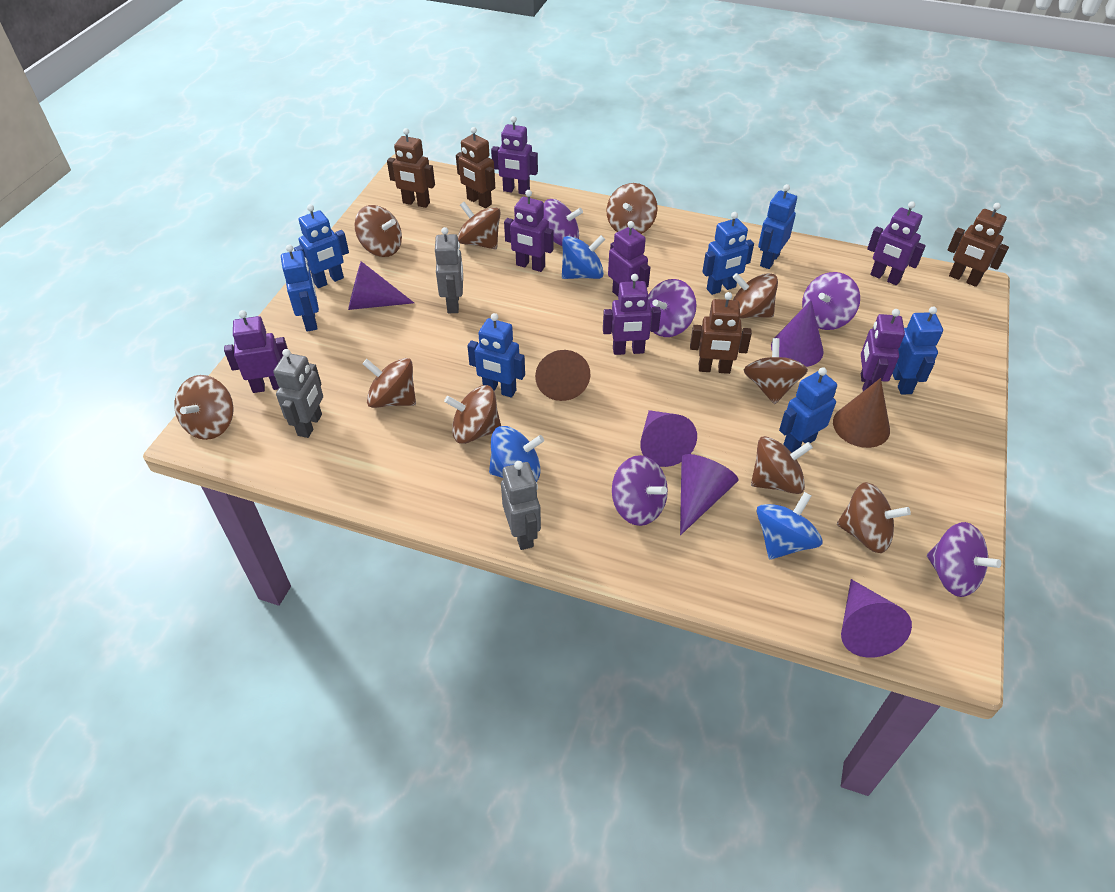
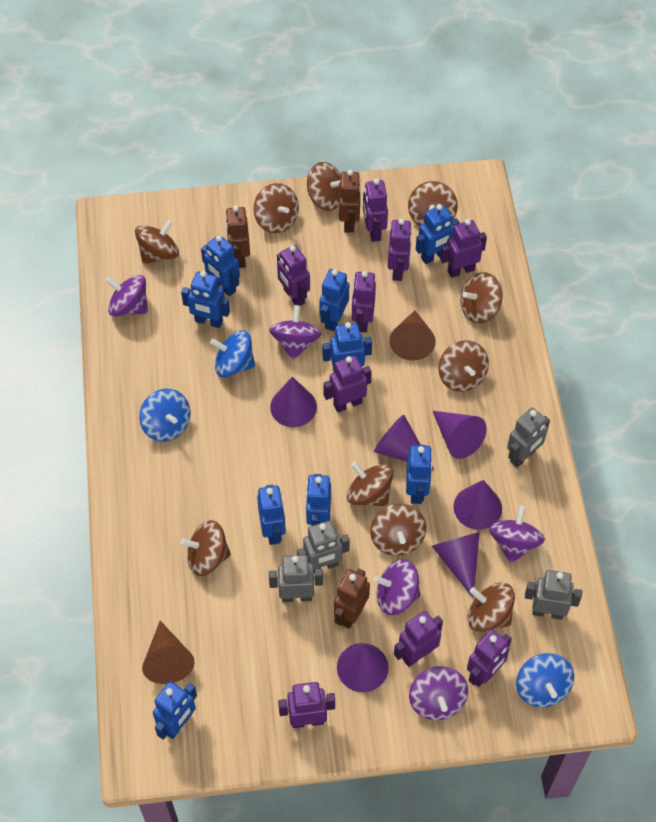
blue robot: [281,244,319,332] [294,204,349,288] [467,313,525,398] [702,212,754,295] [758,184,797,269] [779,367,837,453] [892,306,943,395] = 7 -> [153,681,197,740] [181,271,230,328] [201,235,240,296] [257,485,286,545] [306,474,331,526] [319,269,349,331] [323,322,372,373] [406,445,432,504] [416,204,460,264] = 9
brown robot: [387,128,435,208] [456,127,495,208] [690,292,752,374] [948,203,1009,287] = 4 -> [225,206,250,268] [334,569,370,629] [339,170,361,233] = 3
grey robot: [273,349,323,438] [435,227,463,313] [501,461,541,550] = 3 -> [269,555,323,602] [297,521,350,573] [507,407,550,468] [525,570,582,620] = 4
purple cone: [348,261,414,310] [640,410,697,467] [680,454,738,535] [771,300,824,367] [841,579,912,658] = 5 -> [270,377,317,427] [337,643,389,692] [374,415,434,470] [432,532,480,598] [433,411,487,459] [453,480,502,530] = 6
purple robot: [224,310,288,393] [491,116,538,195] [504,190,554,272] [603,274,661,355] [608,221,650,296] [861,309,905,391] [867,201,926,285] = 7 -> [277,245,310,306] [278,682,335,728] [323,355,372,412] [352,271,376,332] [363,179,388,242] [388,219,412,281] [394,611,443,667] [440,219,487,278] [467,629,512,687] = 9

